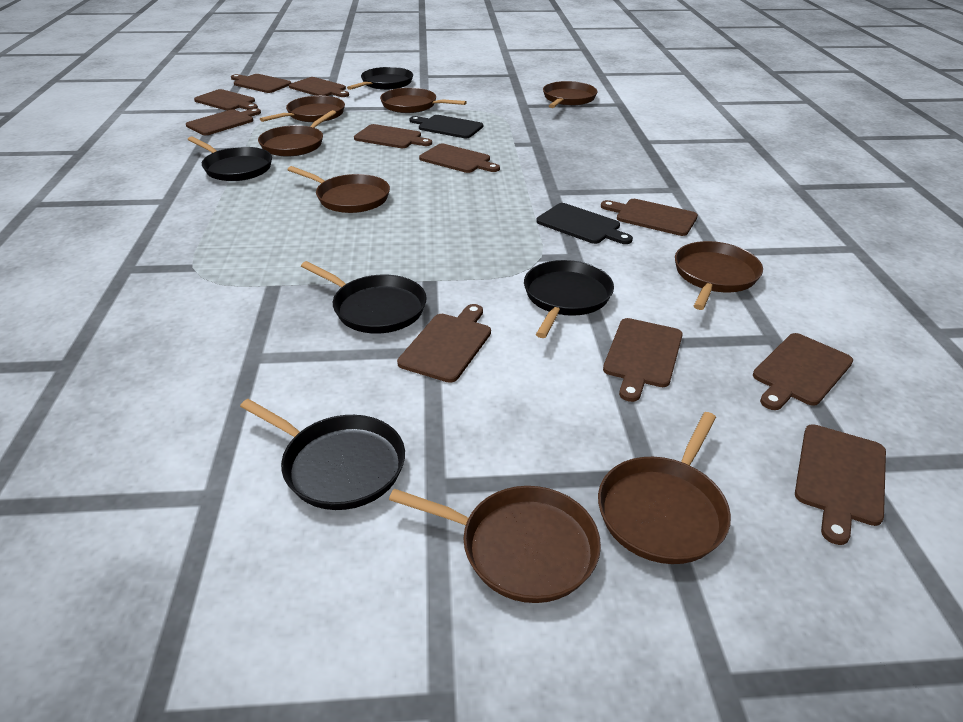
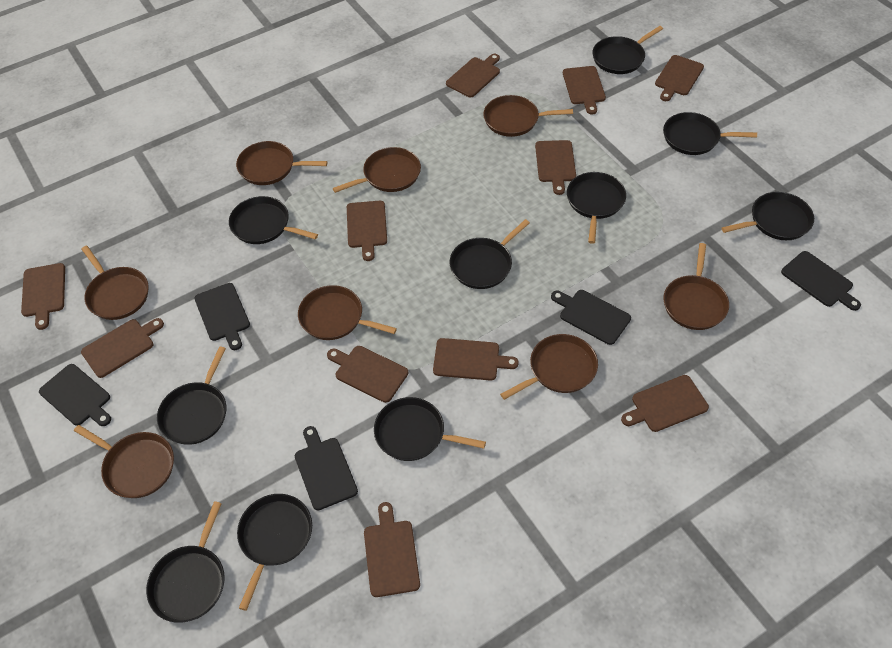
black cutting board: [409,115,483,138] [536,203,633,244] = 2 -> [39,364,111,426] [194,283,250,350] [295,426,358,510] [551,290,631,345] [781,251,861,311] = 5
black pan: [188,136,272,181] [240,399,405,510] [301,261,427,333] [347,67,413,90] [524,260,614,338] = 5 -> [146,501,225,623] [157,346,226,445] [229,196,318,244] [237,494,312,611] [374,397,486,461] [450,219,530,289] [567,172,626,244] [592,26,663,74] [663,112,757,155] [722,192,814,240] = 10

